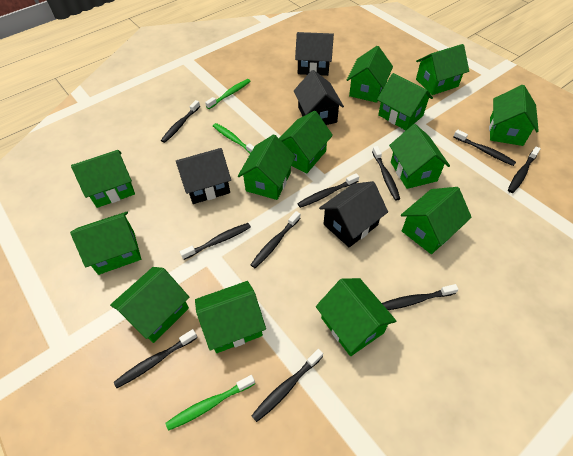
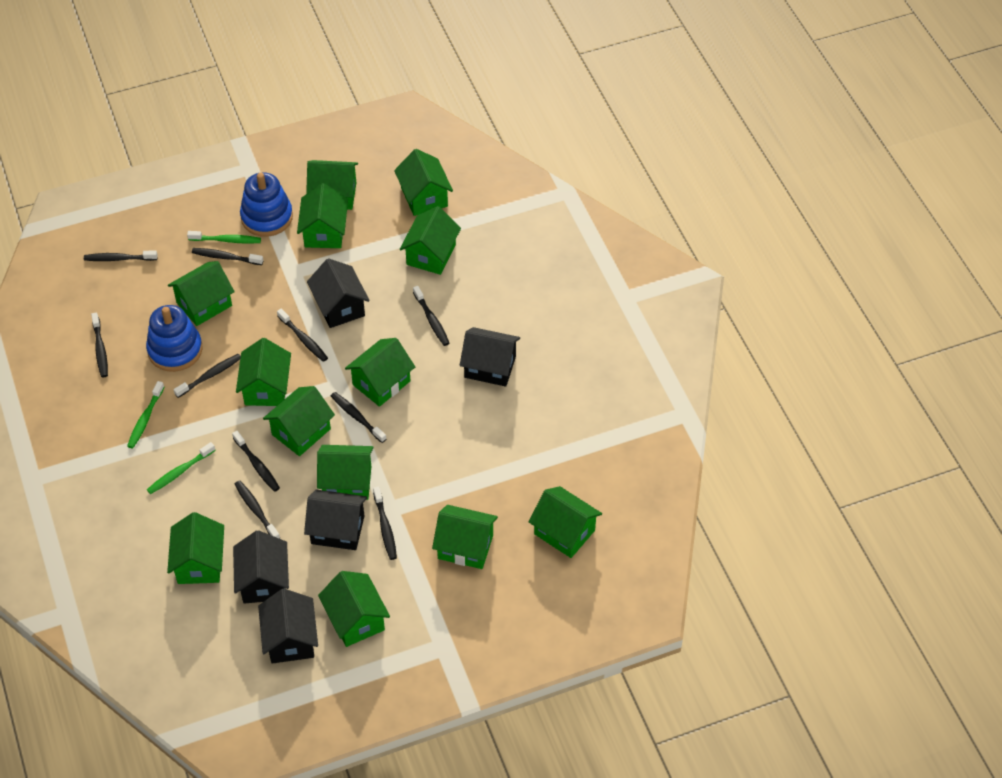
black house: [176,148,231,204] [294,70,344,125] [295,32,334,76] [319,181,388,248] = 4 -> [233,530,289,604] [258,589,318,664] [304,490,367,550] [307,258,370,328] [460,327,520,387] = 5
blue stacking toy: none = 0 -> [146,305,203,372] [240,172,293,237] = 2

